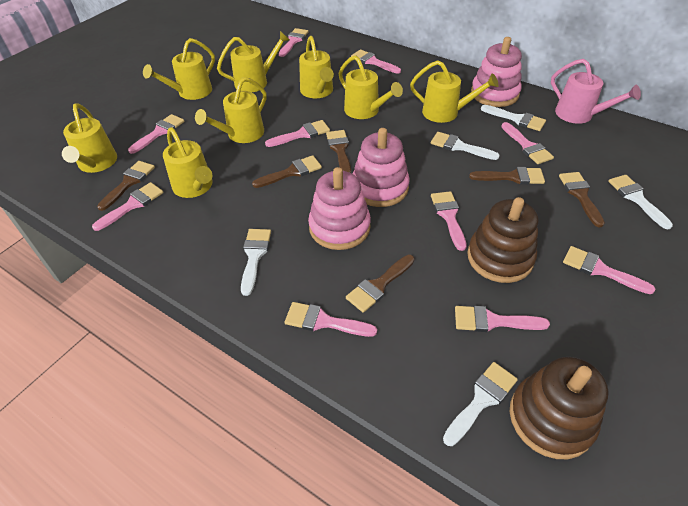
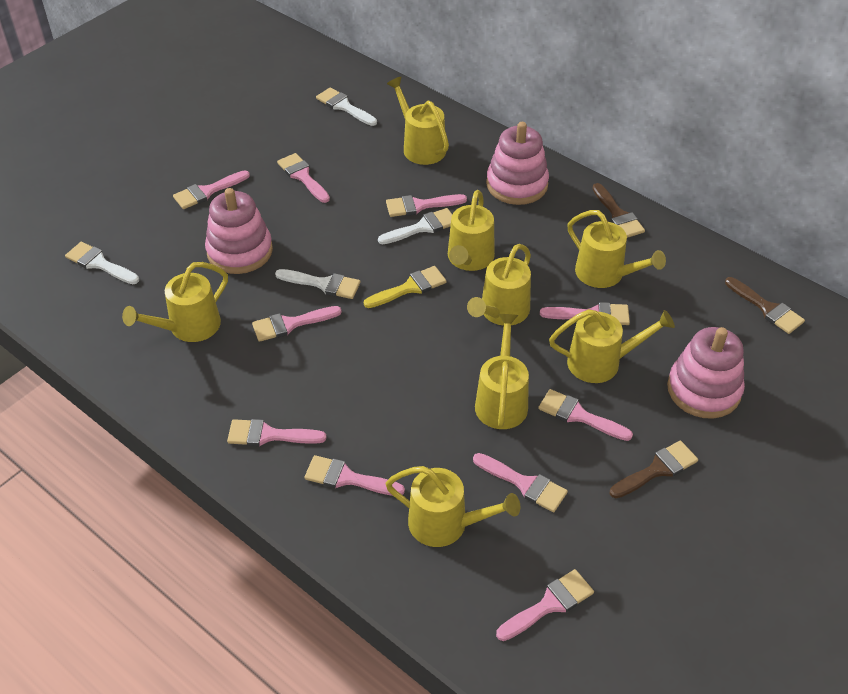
brown brush: [97,161,155,211] [252,155,322,188] [326,130,351,173] [346,255,415,313] [469,167,545,184] [559,172,605,227] = 6 -> [592,183,645,238] [610,440,698,498] [725,277,805,334] = 3
brown stacking toy: [467,197,538,283] [510,357,609,459] = 2 -> none = 0
pink watering can: [551,59,641,124] = 1 -> none = 0
white brush: [241,229,271,296] [431,132,500,160] [443,362,518,446] [481,105,546,131] [608,175,673,229] = 5 -> [65,242,139,284] [275,269,360,299] [316,87,377,126] [378,208,452,244] = 4
yellow brush: none = 0 -> [364,266,447,308] = 1

